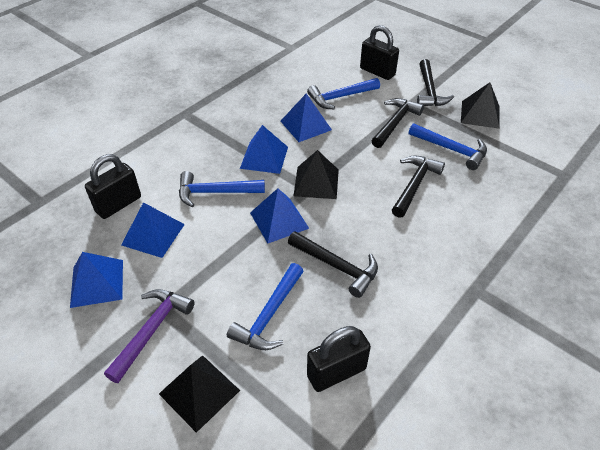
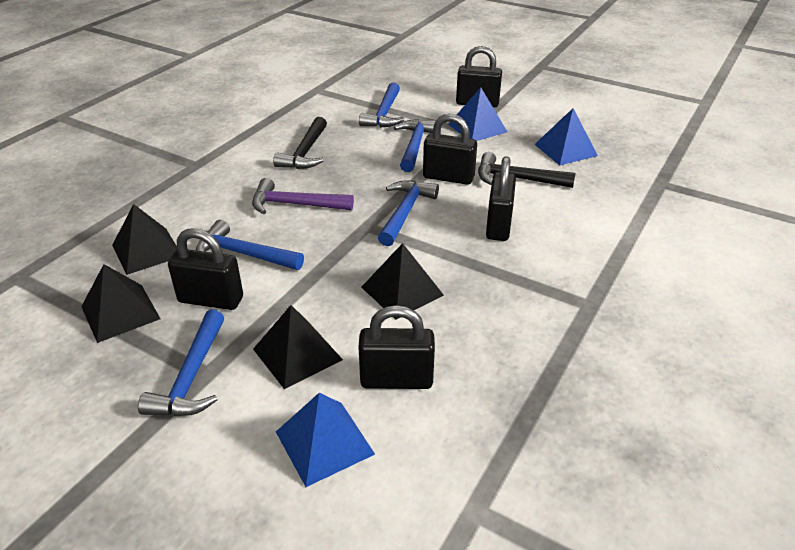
black hammer: [288,231,378,298] [372,98,424,148] [392,156,445,218] [417,59,454,106] = 4 -> [273,117,327,169] [478,152,576,188] = 2
black padlock: [85,154,141,219] [307,326,371,392] [360,25,399,80] = 3 -> [168,228,243,310] [358,305,435,389] [423,114,477,185] [456,46,502,108] [486,156,516,241] = 5
black pyramid: [159,355,240,433] [293,150,339,199] [461,83,500,129] = 3 -> [81,264,160,343] [112,204,177,275] [253,305,343,389] [361,243,444,319] = 4
blue hammer: [179,171,265,207] [227,263,304,350] [307,78,380,109] [409,123,487,170] = 4 -> [138,309,224,416] [196,220,304,270] [359,83,404,128] [378,180,439,246] [394,119,436,172] = 5
blue pyramid: [70,252,123,308] [121,202,185,258] [240,125,288,174] [250,188,309,243] [280,93,332,142] = 5 -> [276,393,375,487] [448,87,507,141] [534,108,598,165] = 3

